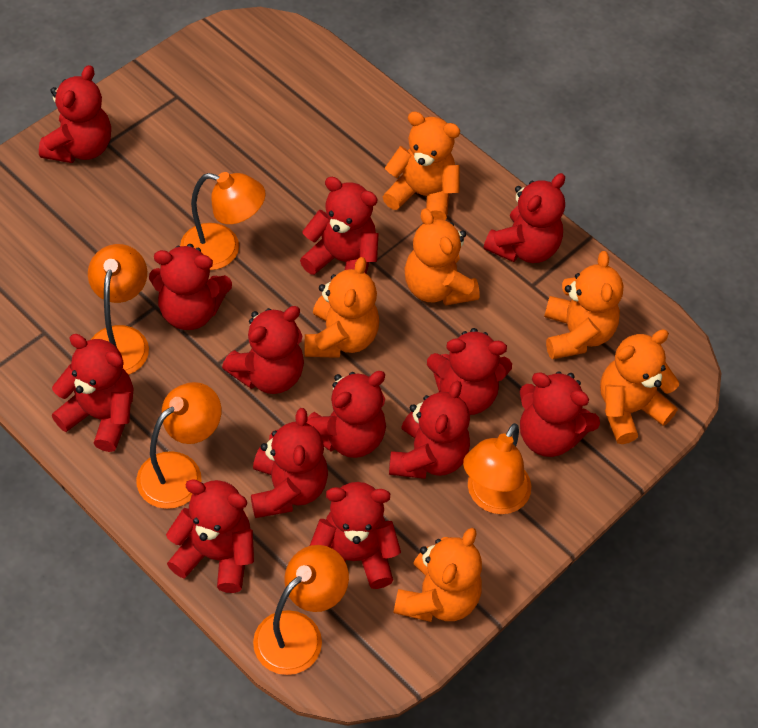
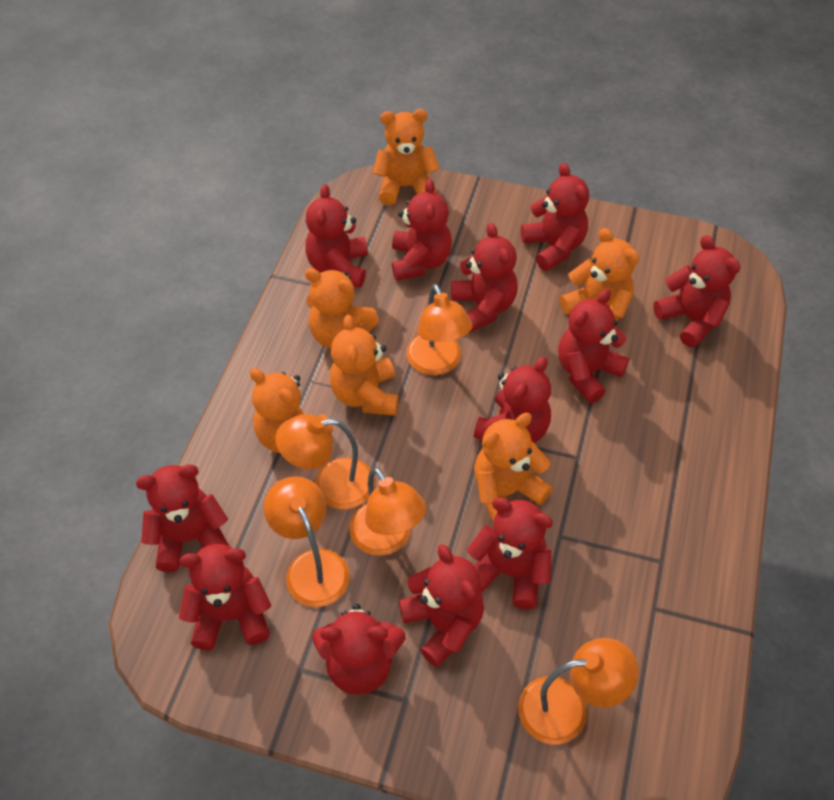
red teddy bear: [39,65,111,163] [52,334,133,452] [149,244,232,330] [166,479,254,593] [222,306,304,394] [251,408,328,518] [300,177,379,275] [307,371,386,458] [310,482,401,589] [389,381,470,479] [427,328,512,415] [484,173,565,263] [519,371,600,457] = 13 -> [136,464,229,572] [179,544,271,650] [305,184,368,287] [312,604,405,695] [392,179,452,281] [399,544,484,667] [451,223,518,333] [467,498,553,610] [474,356,551,443] [521,163,589,271] [558,289,629,403] [653,235,740,348] = 12

